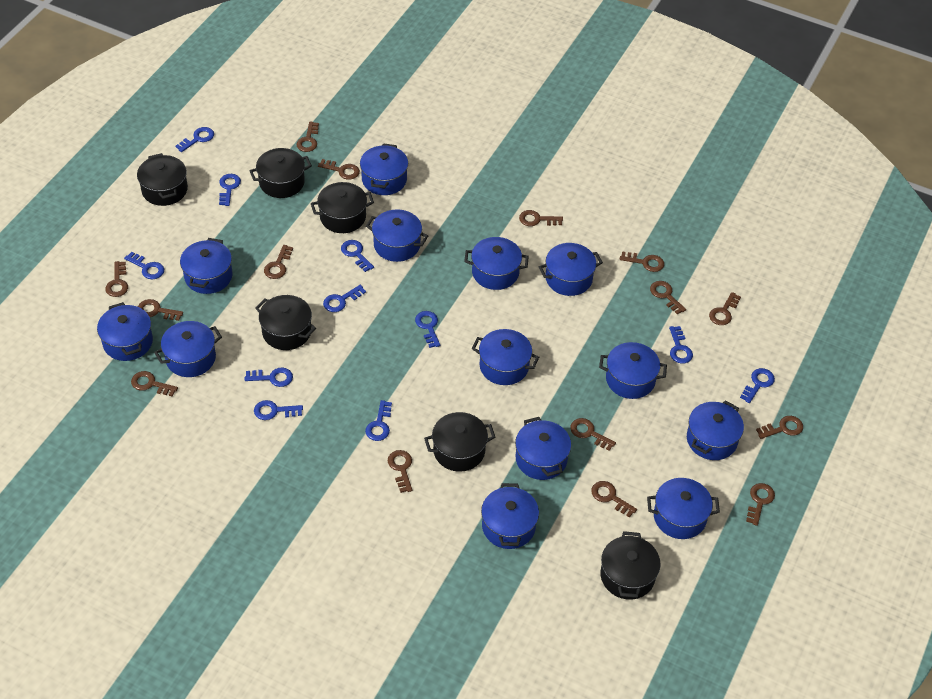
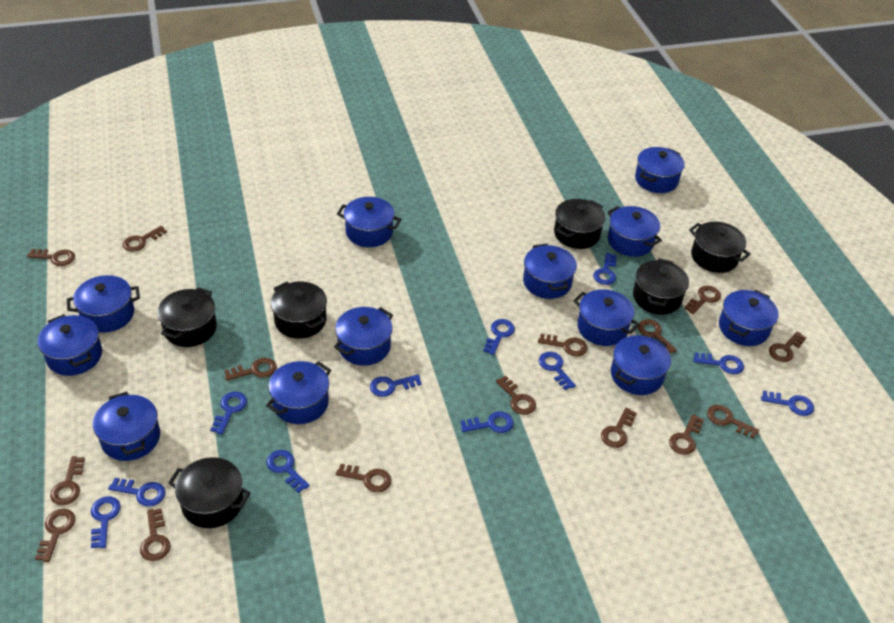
blue pot: [97,302,153,361] [154,321,222,377] [180,238,232,294] [360,143,408,195] [366,209,428,262] [464,237,529,290] [472,329,539,385] [481,483,539,549] [515,417,571,480] [539,243,603,296] [599,342,667,399] [647,478,720,539] [687,400,744,460] = 13 -> [38,314,102,376] [67,275,140,333] [93,392,160,461] [266,361,331,424] [334,307,393,366] [337,197,401,247] [523,243,577,299] [573,289,640,346] [607,206,662,257] [611,335,671,395] [635,147,685,193] [719,290,778,346] = 12

